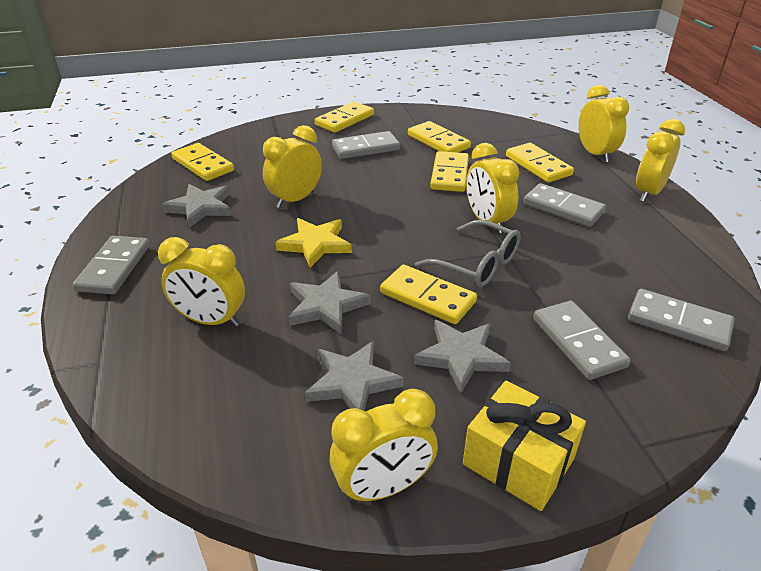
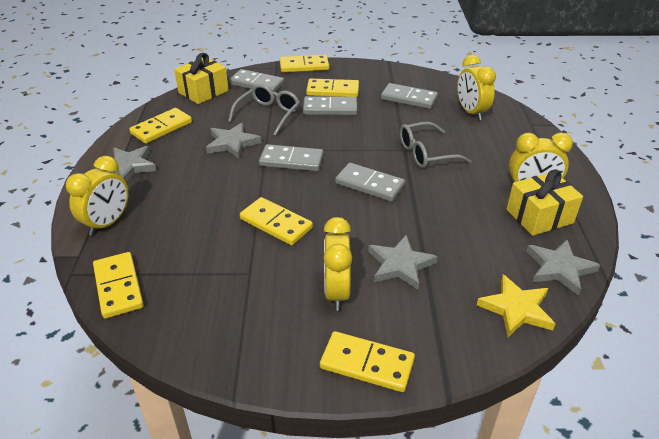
grey glasses: [415,220,521,287] = 1 -> [228,84,300,136] [400,122,472,168] = 2
yellow clock: [158,237,245,327] [263,125,322,208] [329,389,438,503] [466,143,520,233] [579,85,629,163] [636,119,685,202] = 6 -> [66,156,129,236] [324,217,352,310] [457,55,496,120] [509,133,573,189] = 4
yellow gift: [463,380,586,511] = 1 -> [174,53,229,104] [507,169,583,236] = 2

